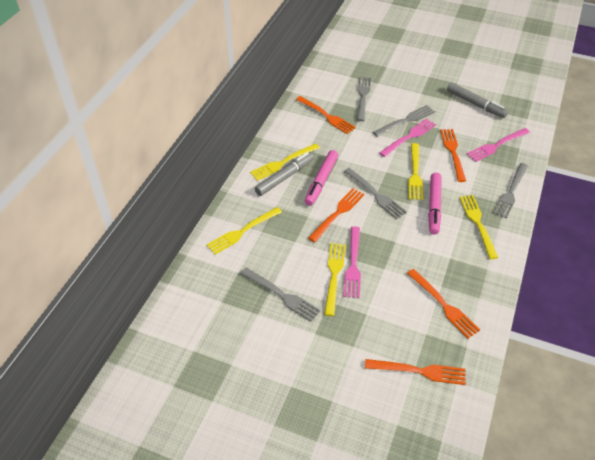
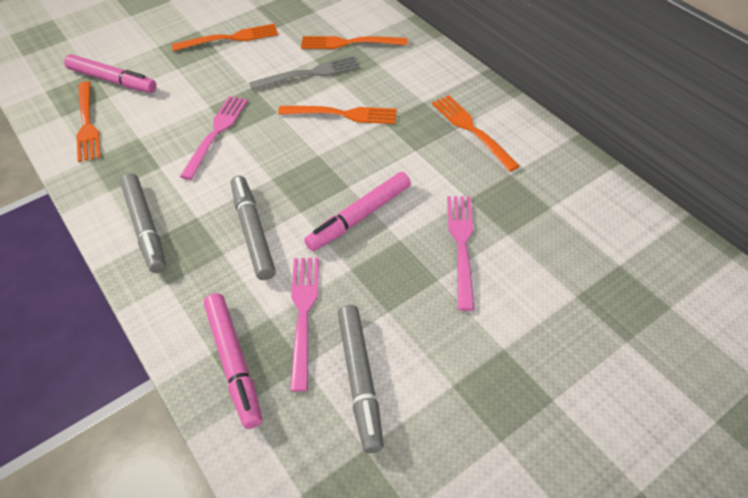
grey fork: [241,268,321,322] [344,168,407,219] [357,76,371,121] [373,105,435,137] [493,163,528,218] = 5 -> [249,56,360,90] = 1
grey marker: [255,152,314,196] [447,83,508,118] = 2 -> [120,173,166,273] [231,175,276,280] [338,305,384,453] = 3
pink marker: [305,150,338,206] [428,173,442,234] = 2 -> [64,54,157,93] [204,293,262,429] [304,172,411,251] = 3
yellow fork: [207,207,282,255] [250,143,320,181] [324,243,346,316] [408,143,423,200] [459,195,498,259] = 5 -> none = 0

